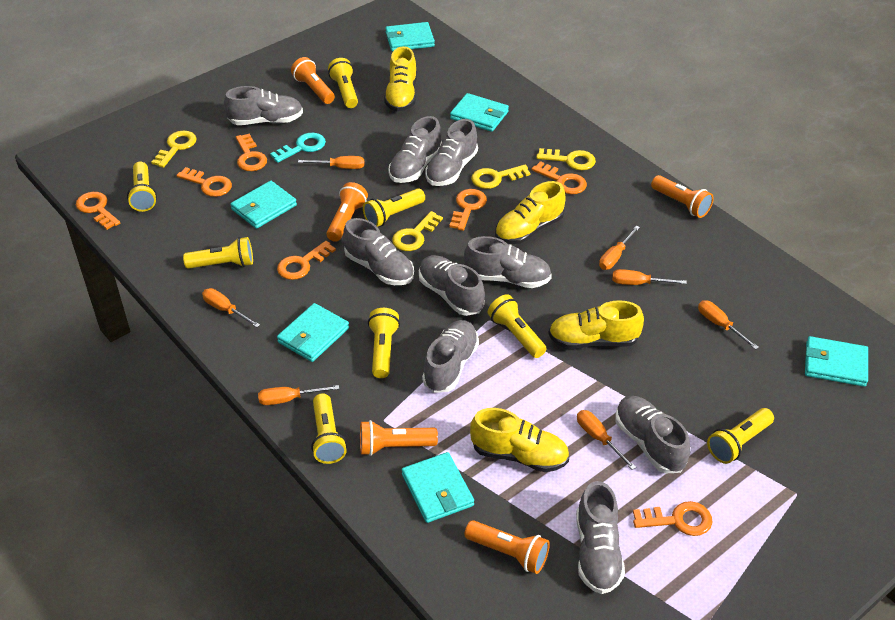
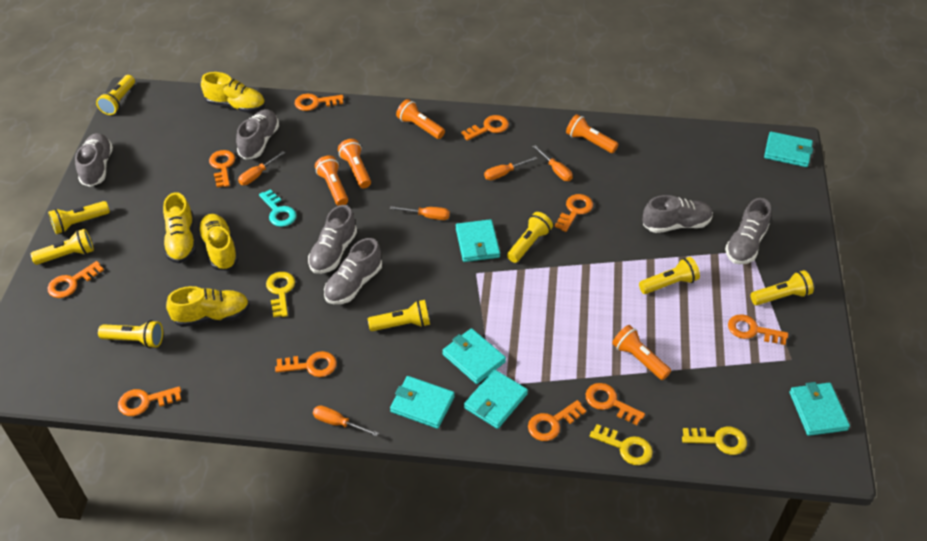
grey shoe: [224,86,303,125] [343,218,414,285] [388,116,442,183] [419,255,485,316] [422,320,479,393] [425,119,478,186] [464,236,552,288] [576,481,625,594] [615,396,690,473] = 9 -> [75,133,113,187] [236,109,279,160] [308,205,357,274] [324,238,382,304] [642,195,713,233] [725,198,771,264] = 6
orange key: [76,192,120,230] [176,167,232,197] [236,134,267,171] [277,241,336,280] [449,189,487,231] [531,161,587,194] [633,501,713,536] = 7 -> [48,261,104,298] [118,386,181,416] [209,150,235,187] [275,351,337,377] [295,93,344,111] [461,115,509,141] [528,400,586,441] [555,194,593,232] [586,383,645,425] [728,314,788,345] = 10
orange screwdriver: [202,288,260,327] [258,385,339,405] [298,156,364,169] [577,410,636,470] [599,226,640,270] [612,269,687,285] [698,300,759,350] = 7 -> [238,151,285,185] [313,405,378,436] [390,206,450,220] [484,157,537,180] [533,145,573,181] = 5
yellow key: [151,130,197,168] [392,211,443,251] [471,165,530,189] [536,148,596,170] = 4 -> [266,272,295,317] [590,424,653,465] [682,427,747,455] = 3

